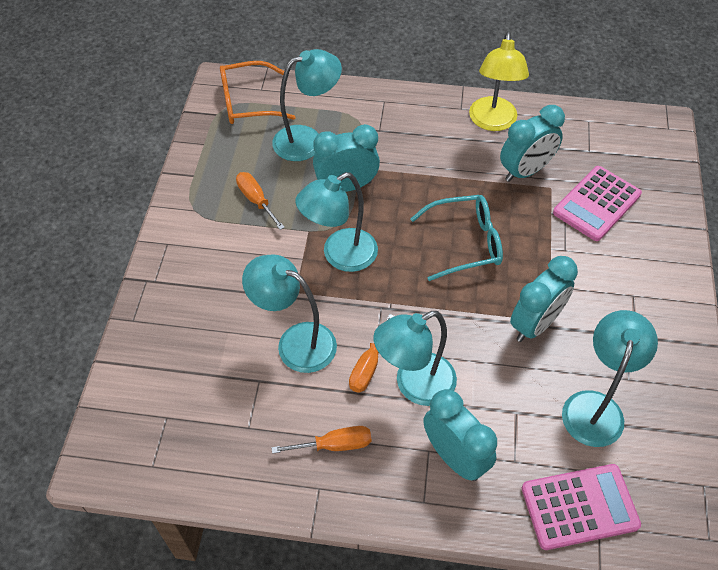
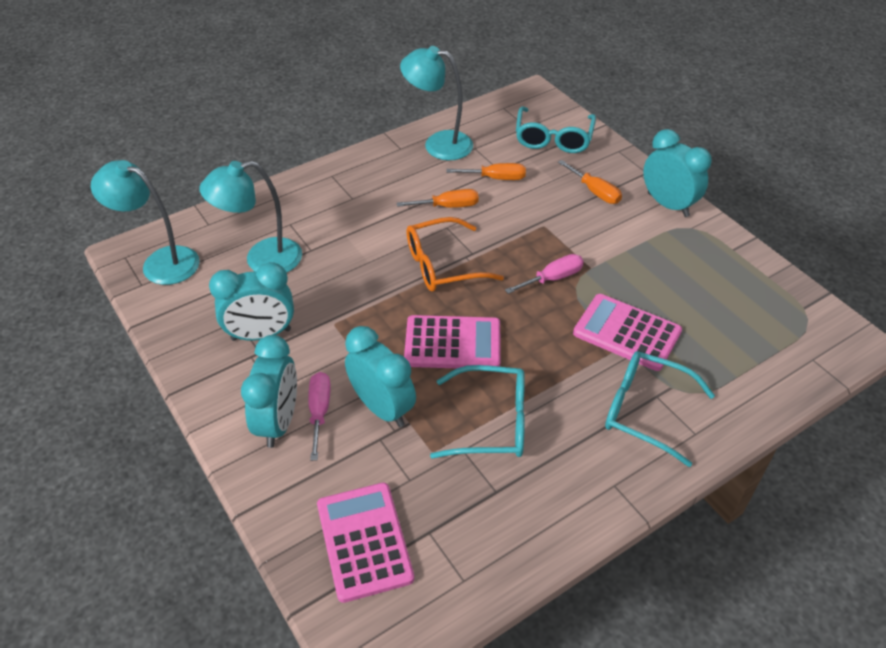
pink calculator: [522,464,641,550] [553,166,642,241] = 2 -> [317,483,414,603] [404,315,501,368] [573,294,682,371] = 3
pink screwdriver: none = 0 -> [308,372,331,461] [505,254,584,294] = 2
turquoise glasses: [410,195,503,281] = 1 -> [430,365,525,458] [516,106,596,153] [605,351,715,467] = 3
turquoise lamp: [242,254,337,373] [272,49,342,161] [296,172,378,272] [374,311,457,406] [562,310,658,447] = 5 -> [91,160,200,285] [199,161,302,273] [400,46,473,160] = 3
yellow lamp: [469,32,529,131] = 1 -> none = 0

